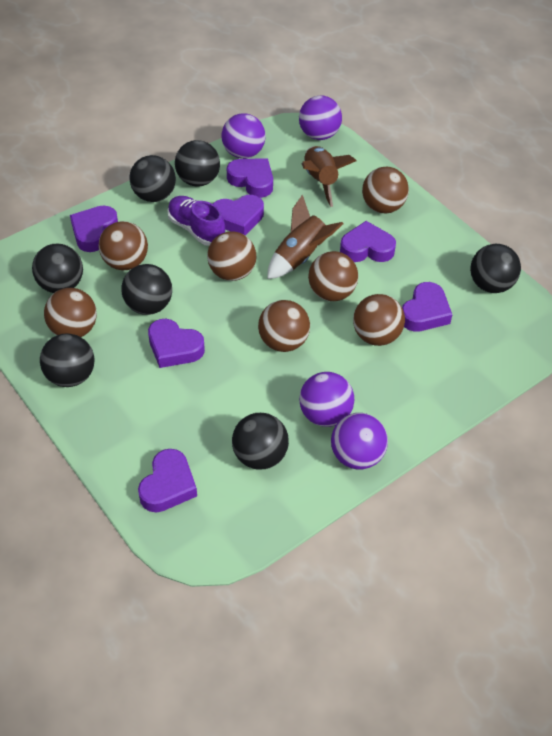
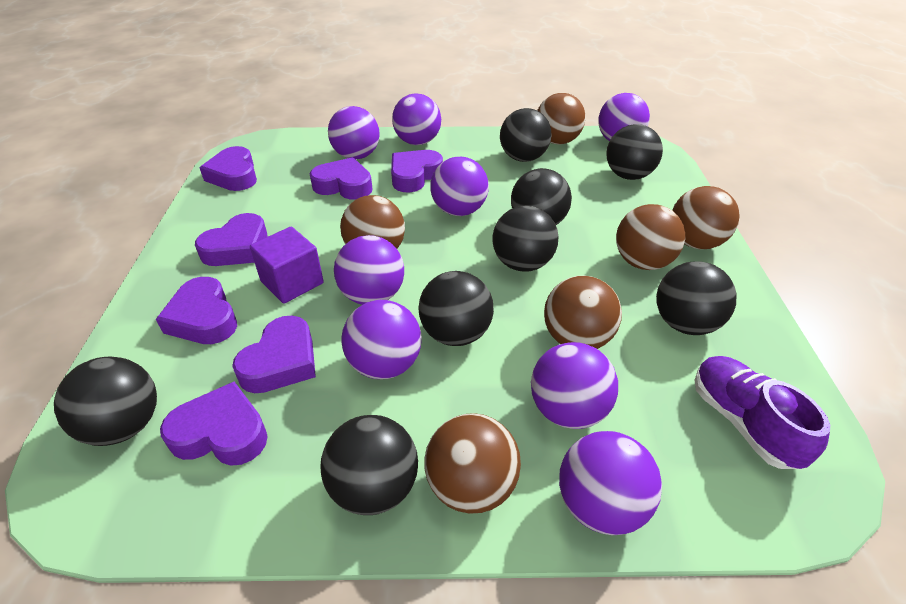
black ball: [32,244,83,293] [40,334,95,387] [121,264,172,315] [129,155,176,202] [175,140,220,186] [232,413,289,470] [470,244,521,293] = 7 -> [54,357,157,446] [320,415,418,515] [418,271,494,346] [492,205,558,272] [500,108,552,162] [511,168,572,225] [606,124,663,180] [656,261,736,335] = 8
brown ball: [44,288,97,337] [99,221,148,270] [207,231,256,281] [258,300,310,352] [308,251,358,301] [353,294,405,346] [362,167,409,213] = 7 -> [340,195,405,248] [424,413,521,513] [537,93,586,144] [544,276,622,349] [616,204,685,270] [672,186,740,249] = 6
brown rocket: [267,195,344,279] [302,146,356,207] = 2 -> none = 0
purple ball: [222,113,266,159] [299,96,342,140] [299,372,354,427] [331,413,388,470] = 4 -> [328,106,380,159] [334,235,404,305] [342,300,422,379] [392,94,441,145] [430,157,489,216] [531,342,618,429] [559,431,662,535] [599,93,650,141] = 8
purple cube: none = 0 -> [250,227,324,304] = 1

